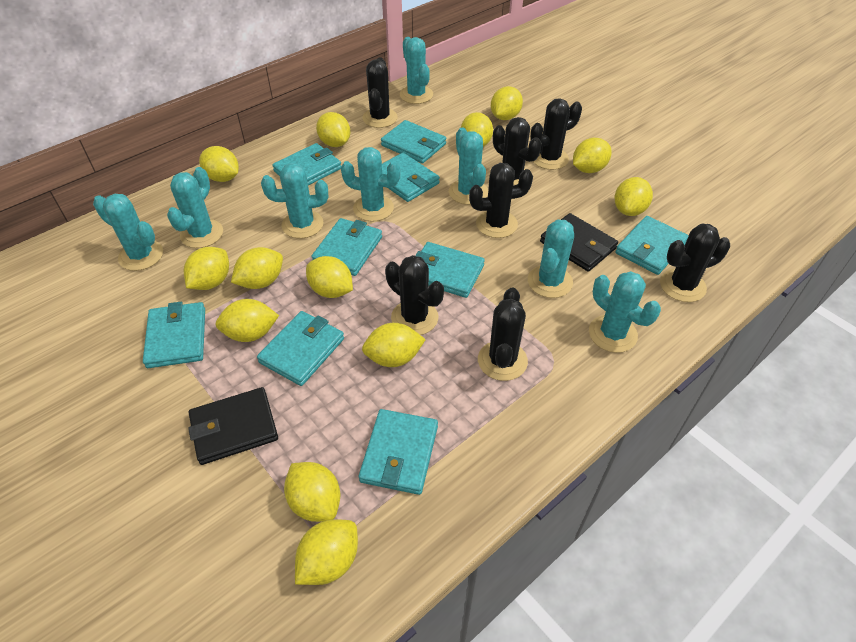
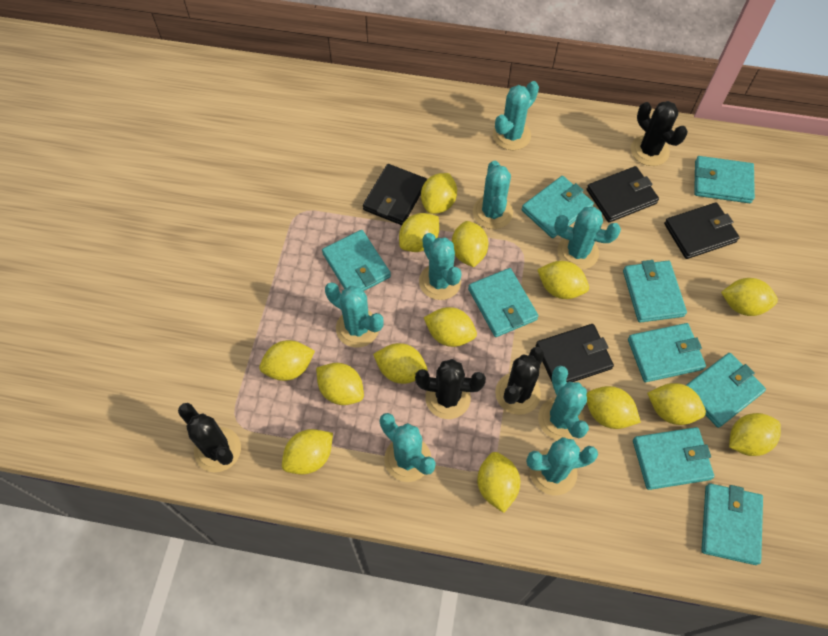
black cactus: [362,57,397,128] [385,255,444,335] [469,163,533,238] [478,287,528,381] [493,117,542,185] [530,98,582,170] [660,224,730,302] = 7 -> [178,403,241,472] [415,359,486,419] [495,347,544,415] [631,101,688,166] = 4
black wallet: [188,387,278,465] [540,213,618,272] = 2 -> [363,164,427,225] [536,324,614,382] [587,166,659,223] [664,202,740,259] = 4
yellow lemon: [184,247,229,290] [199,146,239,182] [216,299,279,342] [231,247,283,289] [284,462,340,522] [295,519,358,585] [306,256,353,298] [316,112,351,147] [362,323,426,367] [461,112,493,147] [491,86,523,120] [573,138,612,173] [614,177,653,216] = 13 -> [259,340,315,381] [282,429,333,474] [316,363,364,405] [373,343,428,384] [399,213,439,252] [421,173,457,214] [423,307,477,347] [452,221,489,267] [477,452,520,513] [537,261,589,299] [586,386,641,429] [647,383,706,425] [721,278,778,316] [729,413,781,456] = 14

